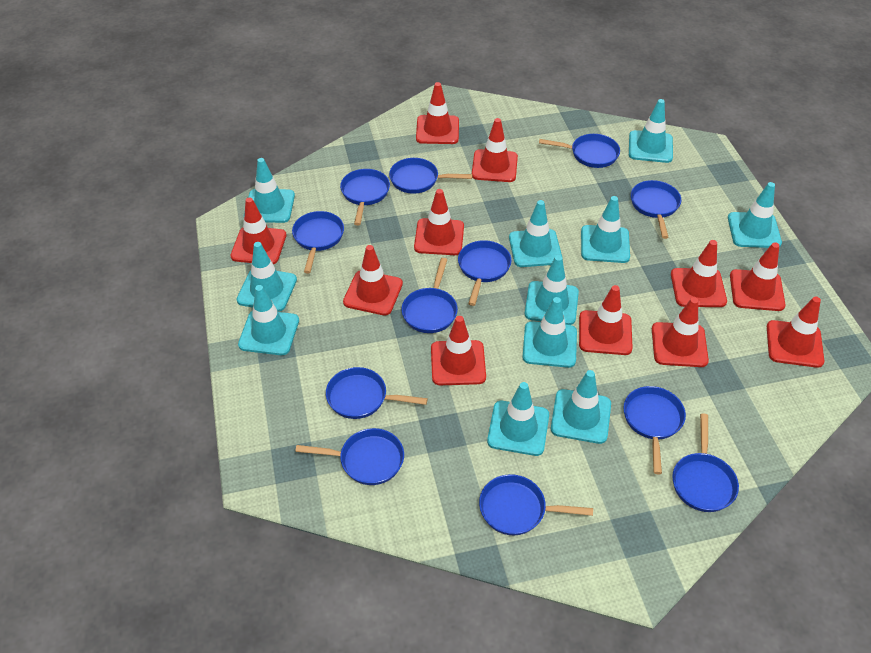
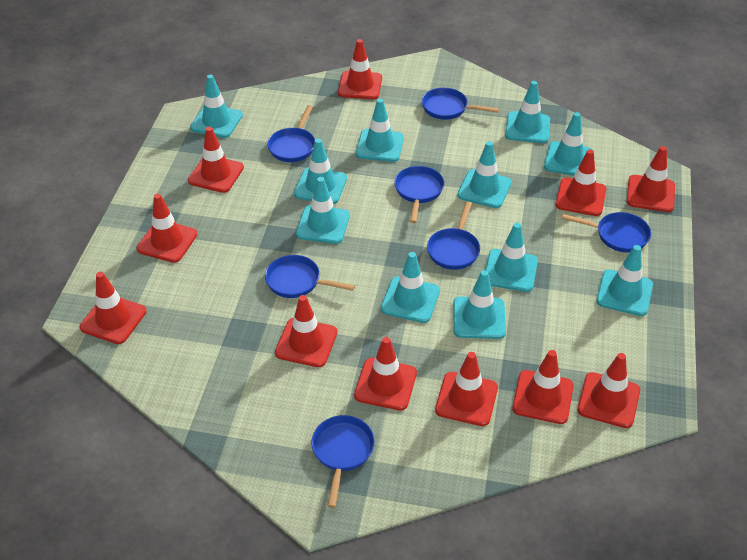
blue pan: [292,211,344,274] [295,428,404,485] [326,367,428,419] [340,169,390,225] [389,158,473,194] [402,258,458,333] [458,240,512,306] [479,474,593,535] [539,134,620,168] [623,386,686,475] [631,180,681,239] [672,413,739,512] = 12 -> [265,255,355,298] [267,105,315,162] [311,415,375,508] [394,166,444,223] [422,88,499,120] [427,201,480,270] [562,212,651,252] = 7

